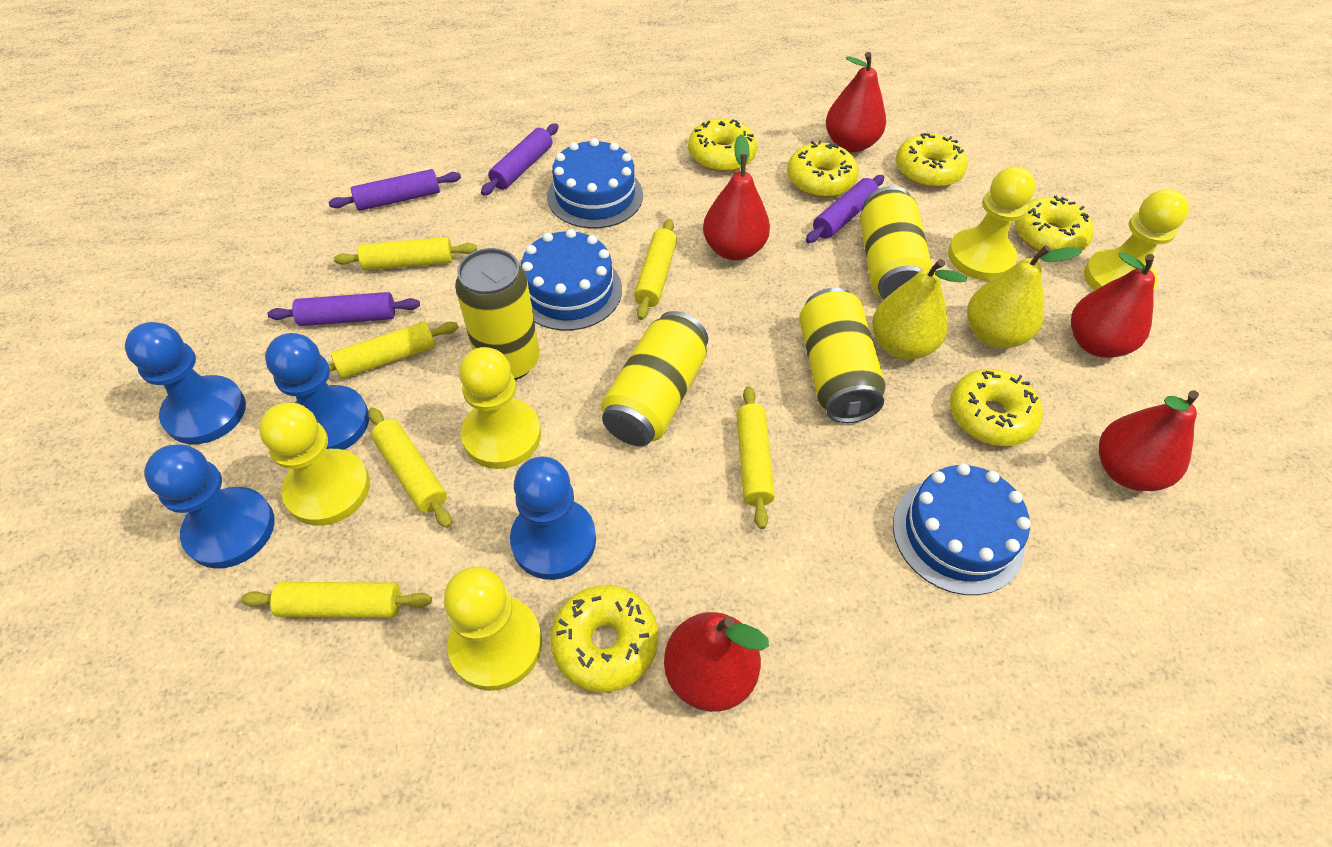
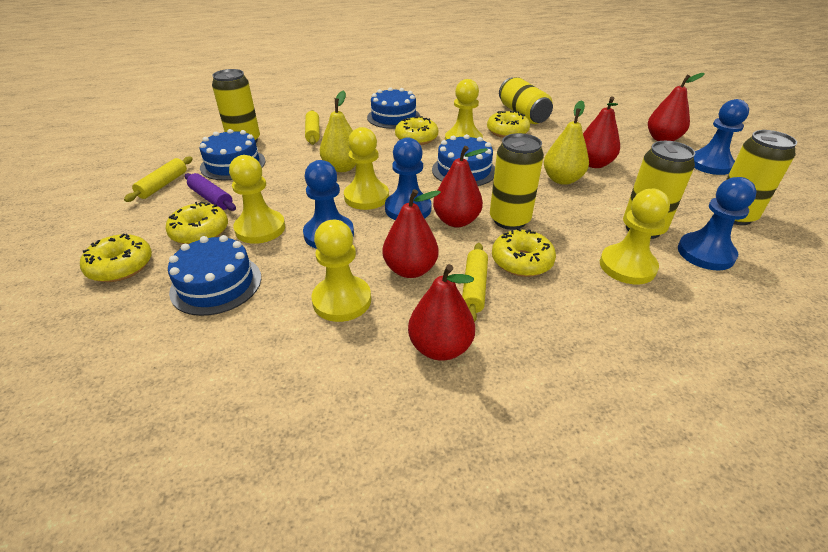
blue cake: [521,229,622,331] [547,138,643,229] [893,463,1031,595] = 3 -> [168,235,261,316] [199,129,265,180] [367,87,420,129] [432,134,495,186] = 4
purple rolling pin: [267,292,420,326] [328,169,461,211] [481,123,559,196] [806,175,885,243] = 4 -> [185,173,236,211] = 1
yellow can: [455,248,539,380] [601,311,708,446] [799,288,886,423] [860,186,932,299] = 4 -> [212,69,260,142] [490,133,544,230] [499,77,553,124] [623,141,695,239] [726,130,797,225] = 5
yellow donut: [550,585,658,692] [688,118,757,172] [787,140,859,198] [896,133,968,188] [950,369,1043,446] [1015,196,1094,252] = 6 -> [80,234,152,282] [166,202,228,244] [395,116,438,145] [487,110,530,138] [492,228,556,277] = 5
yellow rolling pin: [241,582,432,618] [328,321,459,379] [334,237,477,270] [368,408,452,528] [634,219,677,320] [736,386,775,529] = 6 -> [124,157,193,202] [305,110,320,145] [462,243,488,322] = 3

